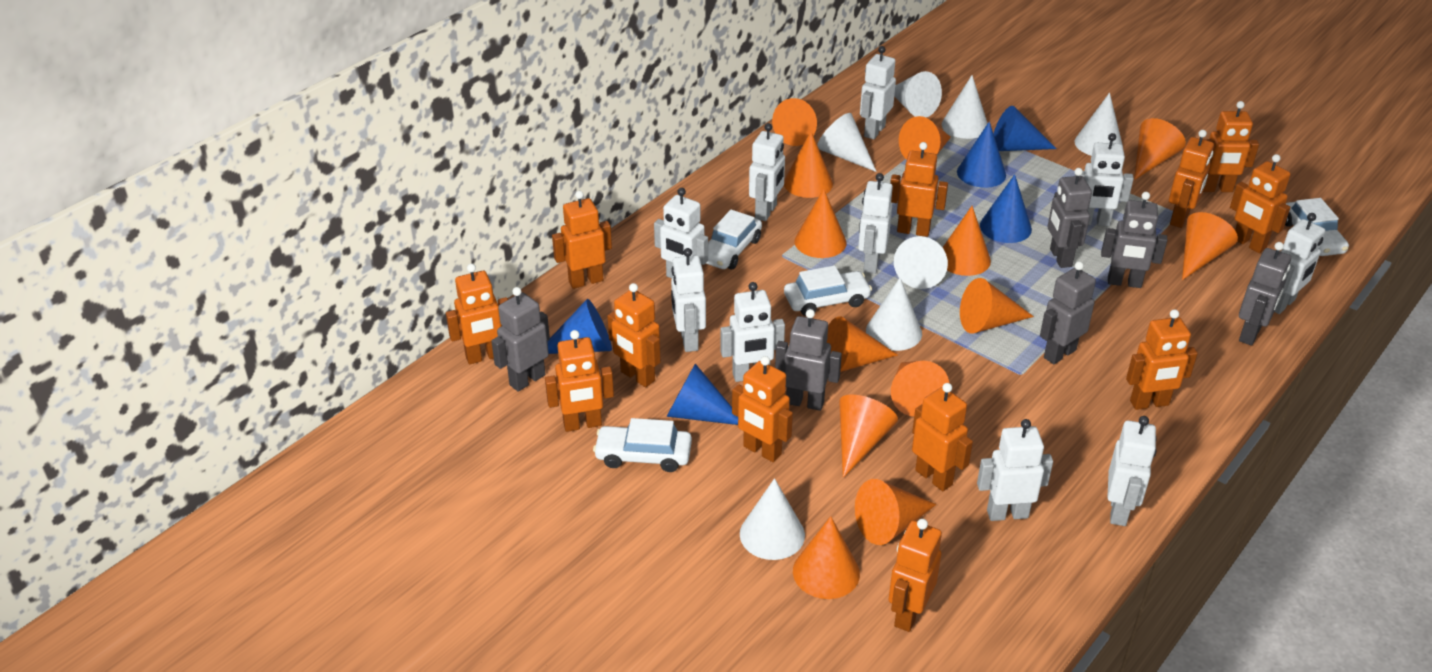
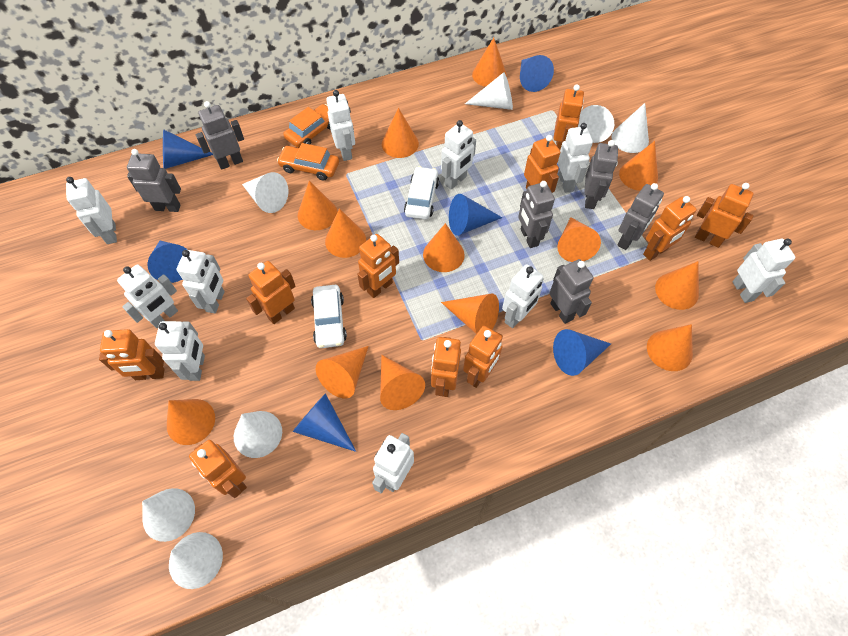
blue cone: [547,299,612,354] [667,364,738,425] [957,121,1006,188] [980,174,1032,243] [993,106,1057,151] = 5 -> [147,241,188,283] [163,129,213,169] [293,393,356,452] [449,194,502,236] [520,55,554,92] [553,329,611,376] = 6
orange car: none = 0 -> [277,143,339,181] [283,104,331,148] = 2
orange robot: [446,264,508,364] [545,330,614,432] [552,191,612,289] [607,283,661,387] [732,356,793,462] [888,519,942,632] [890,142,948,237] [912,383,973,491] [1126,309,1198,410] [1169,130,1214,228] [1203,101,1259,192] [1230,154,1290,253] = 12 -> [99,329,165,380] [189,440,247,498] [246,261,295,324] [357,234,399,298] [431,337,461,397] [463,326,503,388] [524,135,560,193] [553,84,584,150] [643,196,697,261] [695,183,754,248] = 10
white car: [593,418,692,472] [706,210,762,269] [784,265,872,316] [1285,198,1349,256] = 4 -> [311,285,347,348] [404,166,439,220] = 2

